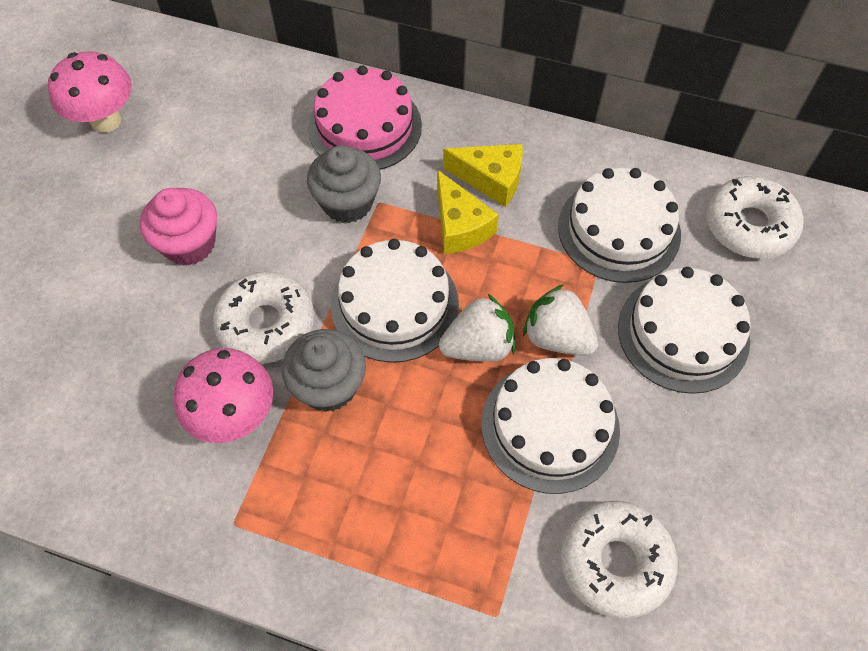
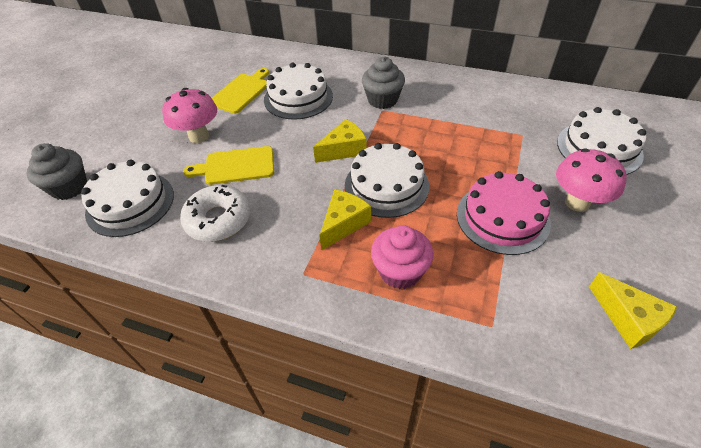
white donut: [213,272,314,364] [561,501,678,619] [706,176,804,259] = 3 -> [180,185,250,242] = 1
white strawberry: [439,294,515,362] [523,284,598,355] = 2 -> none = 0
yellow cheese: [437,170,499,254] [443,144,523,207] = 2 -> [313,119,367,163] [319,189,371,250] [589,272,677,349] = 3
yellow cutting board: none = 0 -> [183,146,274,185] [212,68,269,114] = 2

